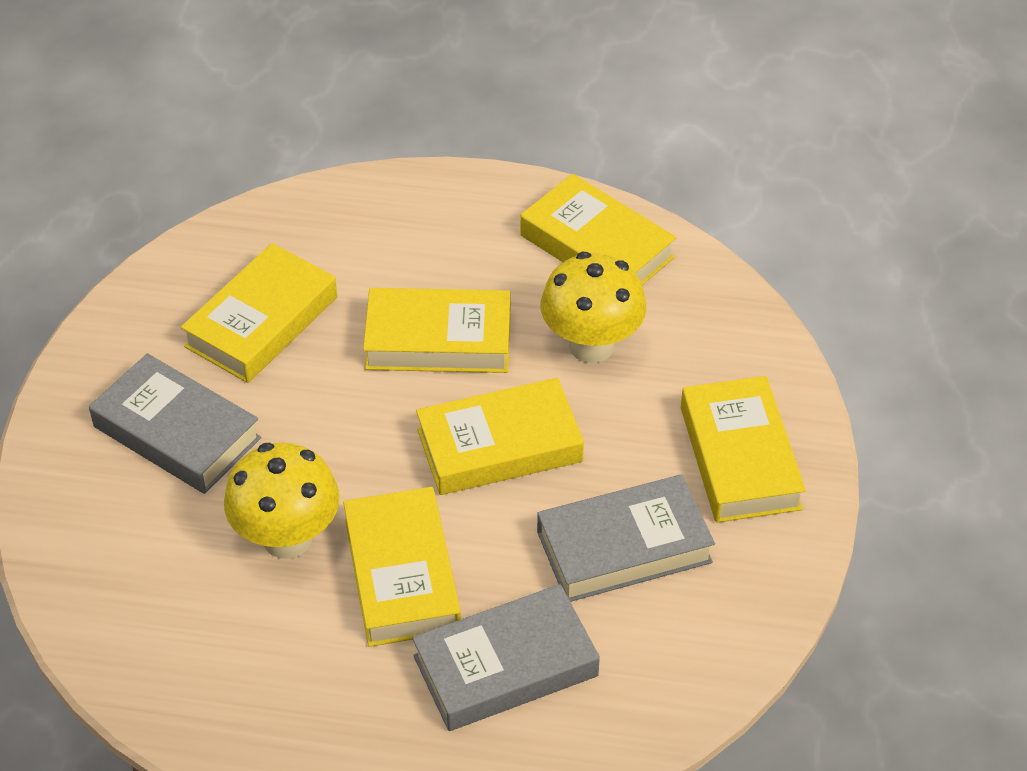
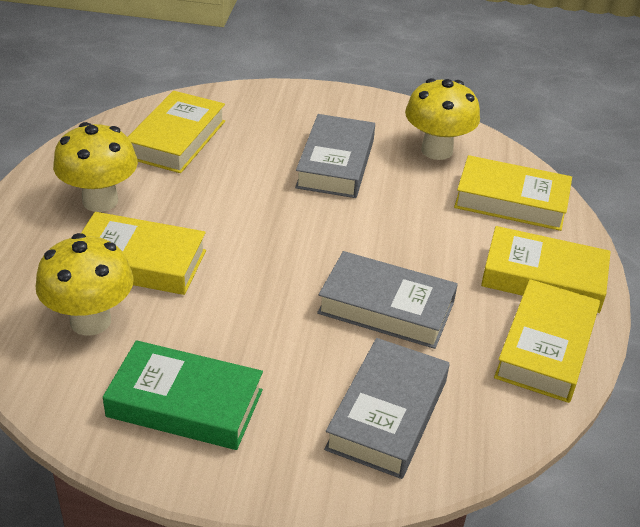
green book: none = 0 -> [103,340,263,450] = 1
yellow book: [181,243,337,383] [343,487,461,647] [363,288,510,373] [416,378,584,495] [520,174,677,285] [681,376,806,523] = 6 -> [81,212,206,295] [128,91,225,173] [454,155,572,231] [481,226,611,313] [494,279,600,403] = 5
yellow mushroom: [224,443,340,559] [540,252,647,363] = 2 -> [36,233,134,336] [53,122,138,212] [405,78,480,160] = 3

